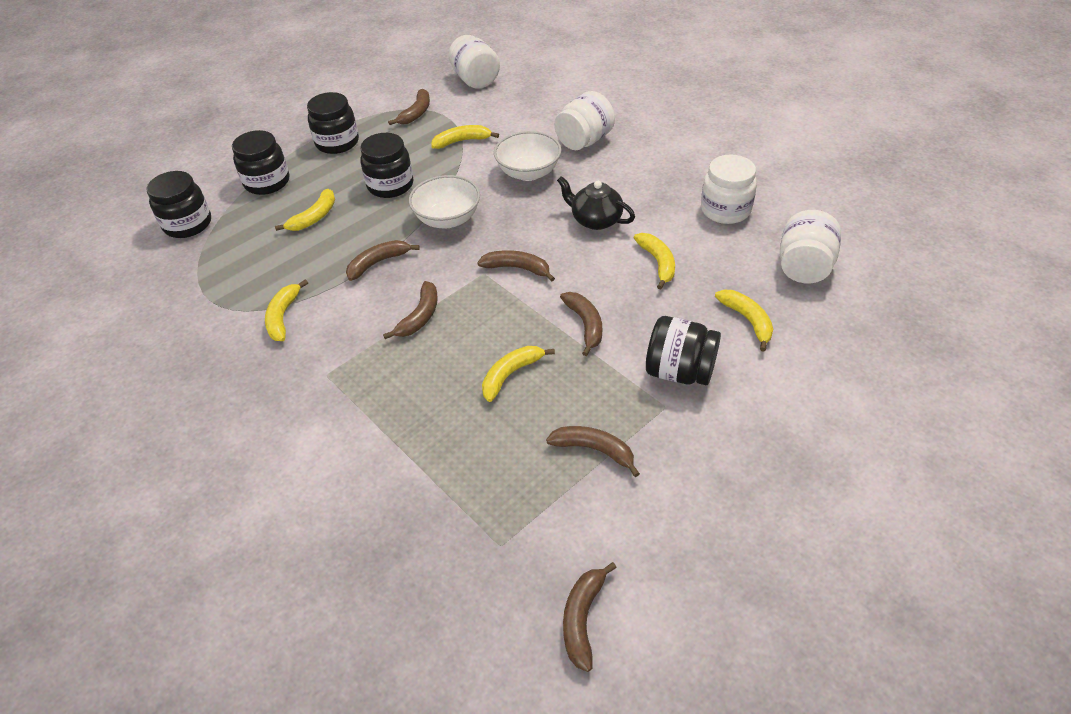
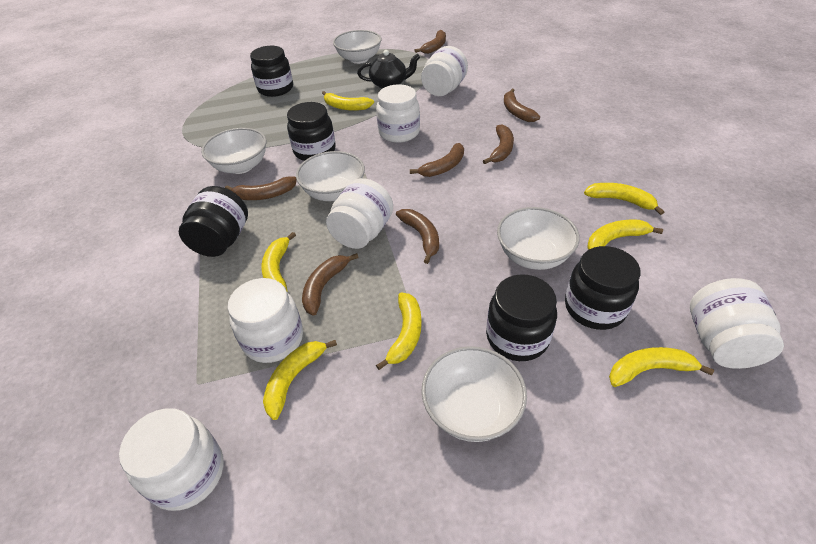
white bowl: [409,175,480,228] [494,131,561,181] = 2 -> [201,128,266,174] [296,151,365,201] [333,30,382,64] [421,346,527,442] [497,207,580,270] = 5
white jar: [448,35,500,89] [554,91,615,150] [701,155,757,224] [780,210,841,283] = 4 -> [119,408,224,511] [228,278,303,363] [326,178,393,249] [376,84,420,143] [421,46,468,96] [690,278,784,369] = 6
yellow banana: [265,279,308,341] [275,189,335,231] [431,125,499,149] [482,346,555,402] [634,233,675,290] [715,290,773,351] = 6 -> [261,232,296,291] [263,340,337,420] [322,91,374,111] [376,292,422,370] [584,183,664,215] [587,220,663,249] [609,347,714,387] = 7

